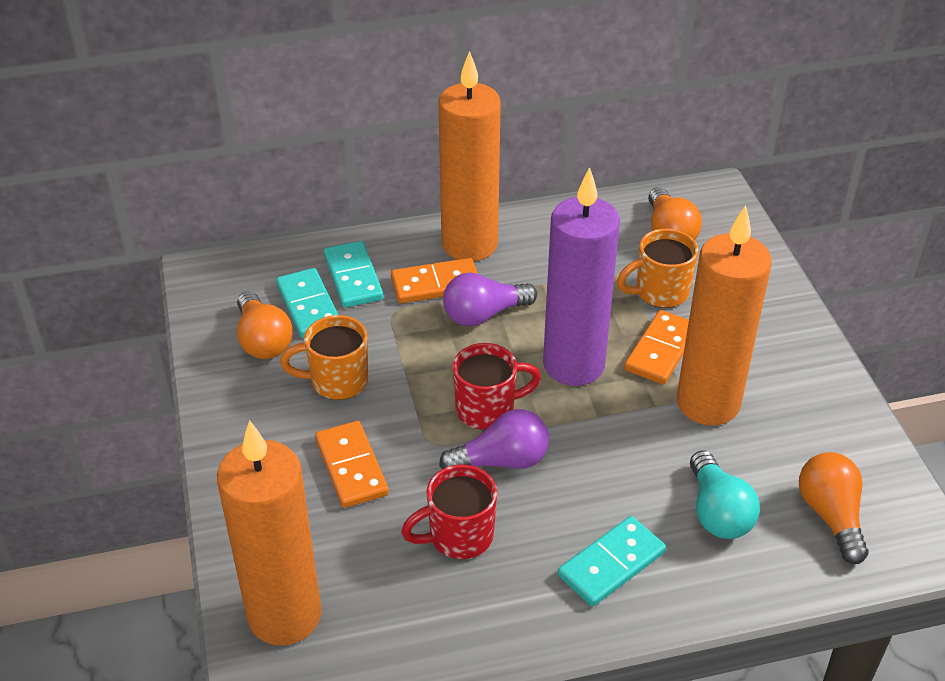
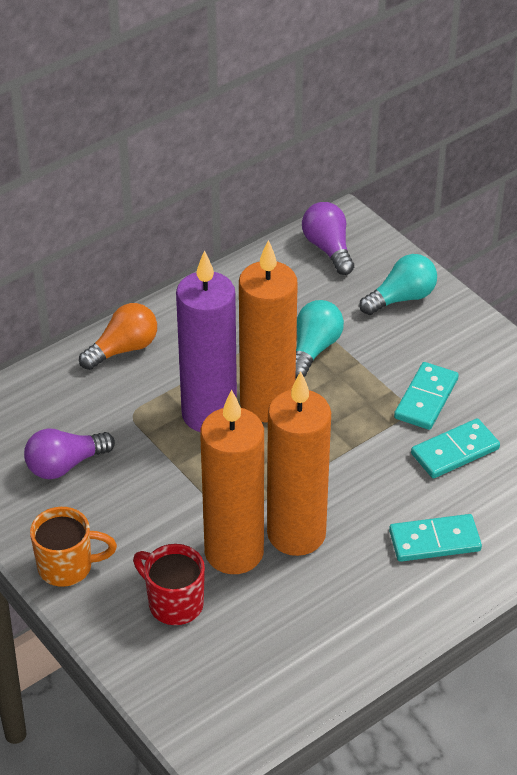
orange domino: [315,421,389,508] [391,258,478,303] [624,310,689,385] = 3 -> none = 0
orange light bulb: [237,291,293,359] [648,187,702,240] [799,452,869,564] = 3 -> [79,303,157,370] = 1
orange mug: [280,315,368,400] [617,229,698,308] = 2 -> [30,507,117,587] = 1
red mug: [401,464,497,559] [453,343,541,430] = 2 -> [133,544,205,625] = 1
turquoise light bulb: [690,451,760,539] = 1 -> [295,300,344,378] [359,254,437,315] = 2

